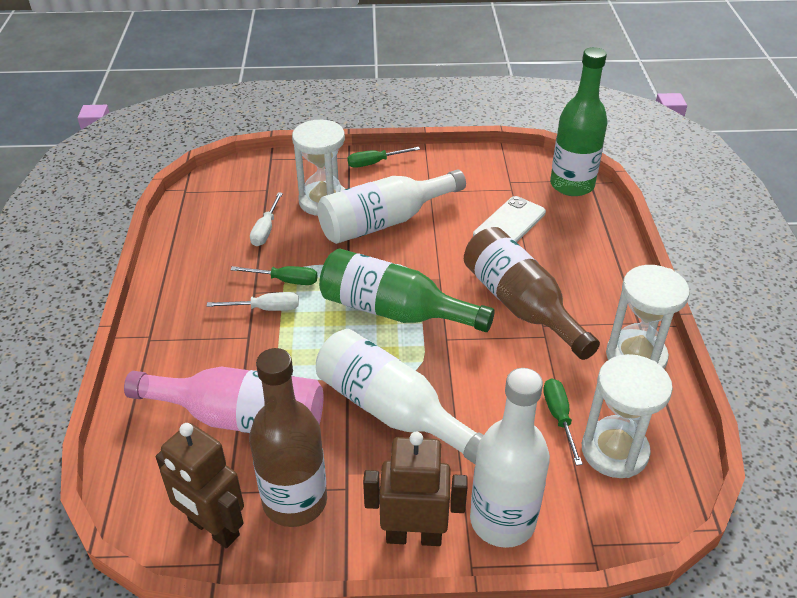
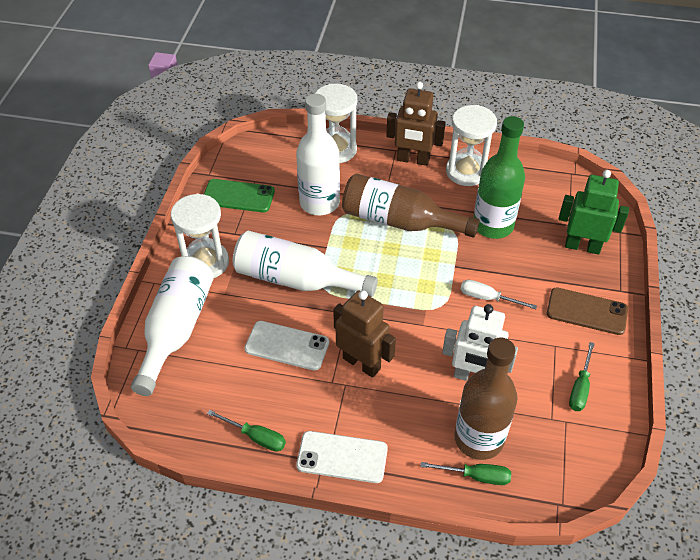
brown phone: none = 0 -> [547,287,628,335] = 1
green bottle: [319,249,495,332] [550,47,608,196] = 2 -> [474,116,525,239] = 1
green phone: none = 0 -> [204,179,275,212] = 1
green robot: none = 0 -> [559,170,629,255] = 1
pink bottle: [124,366,323,433] = 1 -> none = 0
white phone: [473,196,546,242] = 1 -> [245,321,329,370] [296,431,388,483] = 2
white robot: none = 0 -> [442,304,518,381] = 1
white screwdriver: [206,292,299,311] [250,192,283,246] = 2 -> [460,280,537,309] = 1

